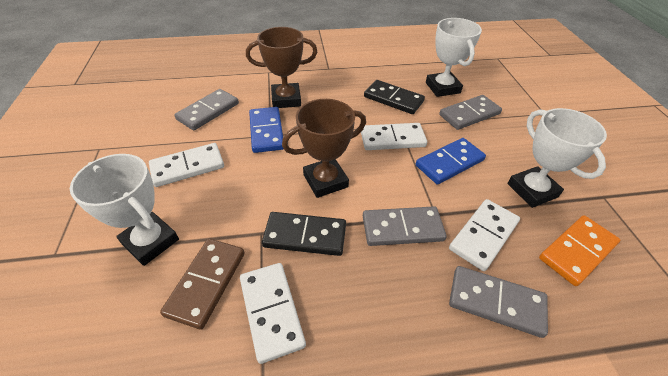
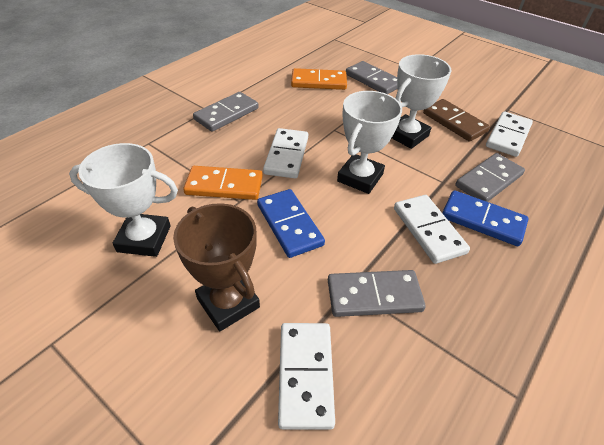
black domino: [262,212,346,256] [364,80,425,114] = 2 -> none = 0
brown trophy: [246,27,317,108] [282,99,366,198] = 2 -> [173,203,260,331] = 1
orange domino: [539,215,620,286] = 1 -> [183,166,263,200] [291,68,347,90] = 2

